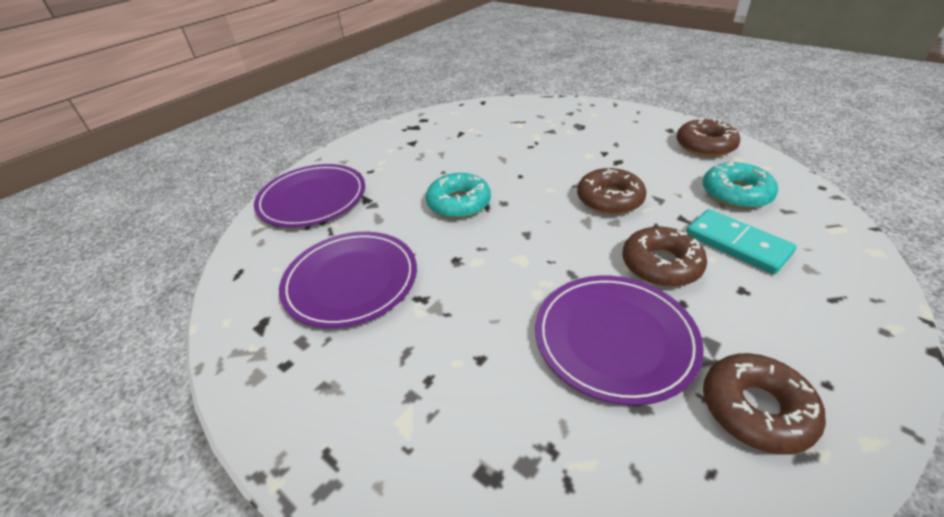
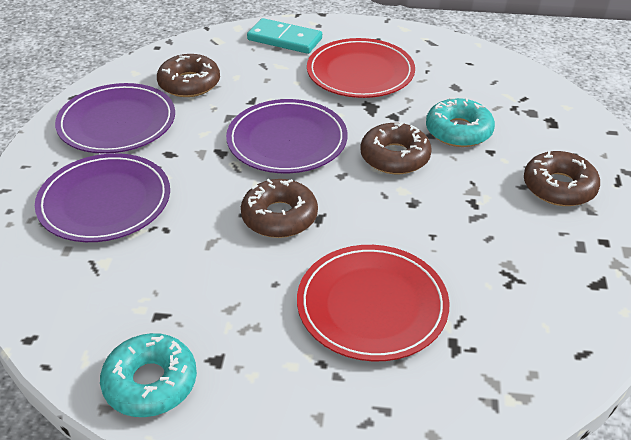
red plate: none = 0 -> [297,245,449,361] [307,38,415,98] = 2

